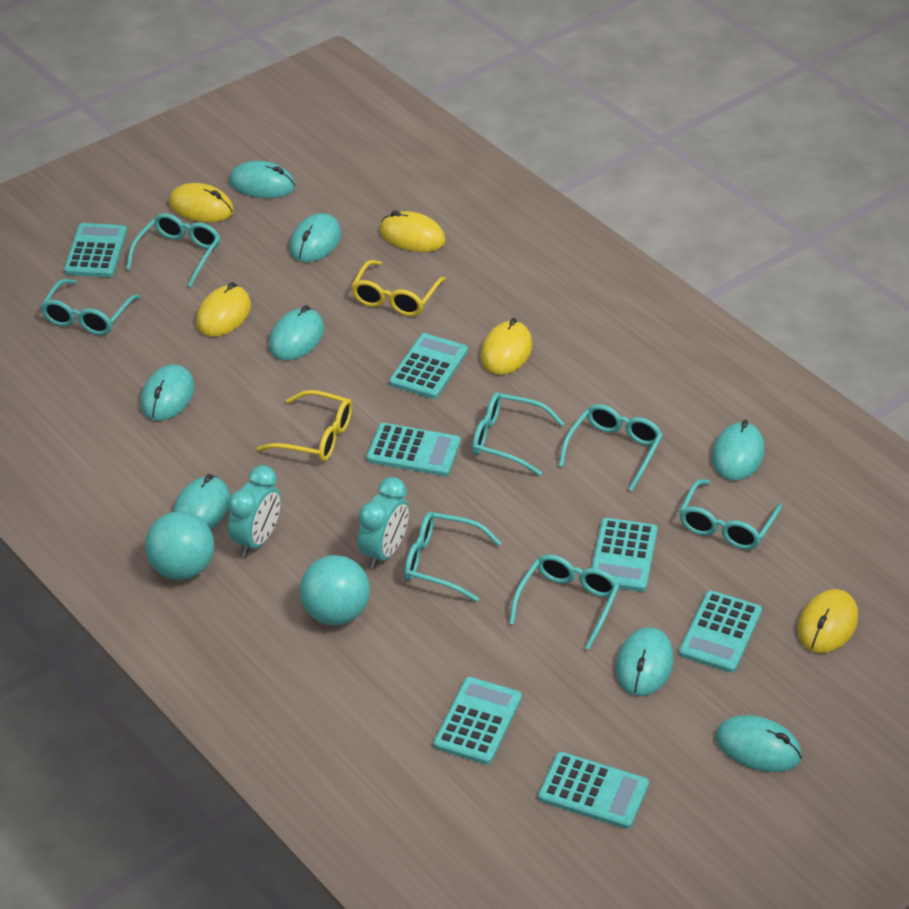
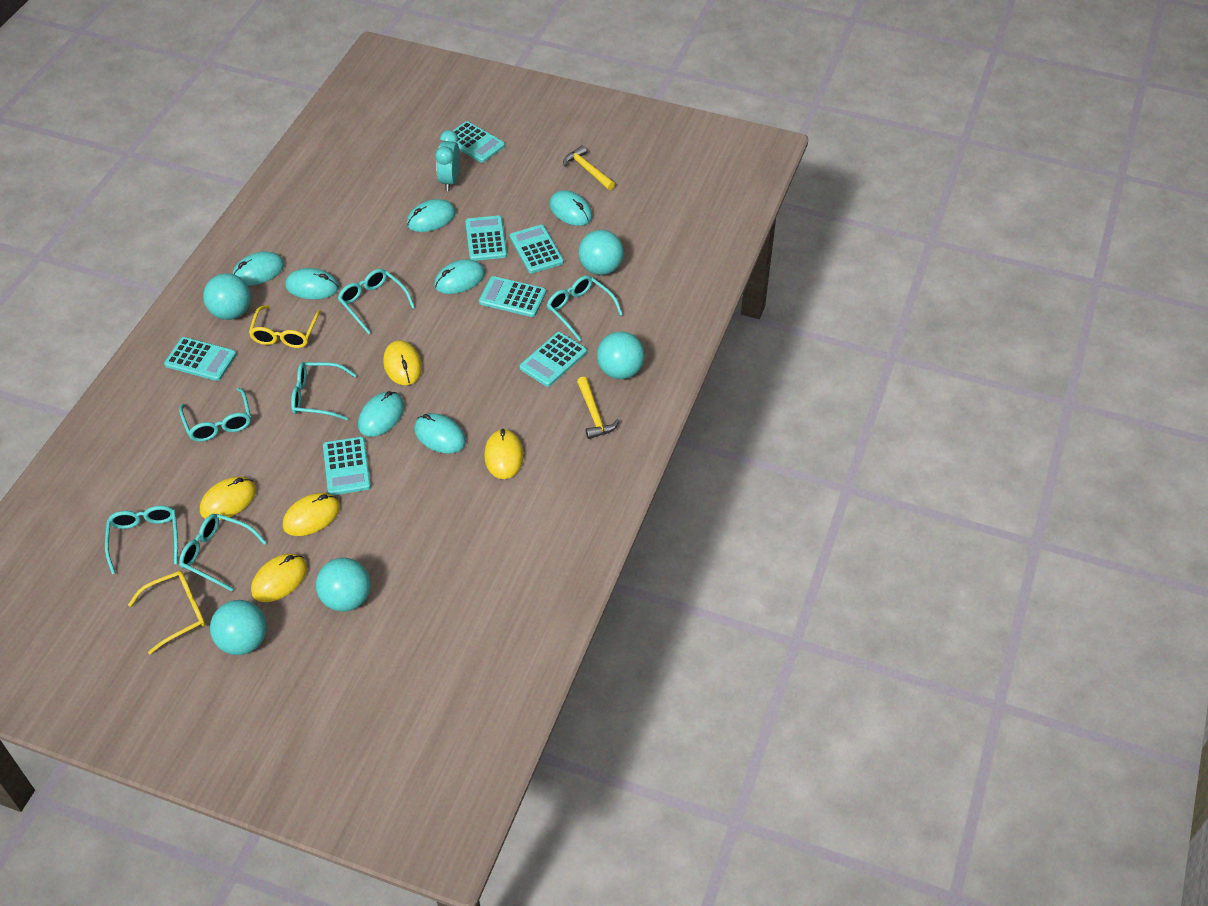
turquoise ball: [145,511,214,580] [300,555,370,625] = 2 -> [203,273,251,320] [210,600,267,655] [316,558,371,611] [579,230,624,275] [597,332,645,379] = 5
turquoise clock: [228,465,281,557] [358,477,409,569] = 2 -> [435,130,460,191] = 1
turquoise glasses: [40,279,140,335] [126,213,221,287] [404,512,501,602] [472,392,564,476] [509,554,619,650] [559,404,663,491] [679,479,782,550] = 7 -> [105,505,178,574] [179,388,251,442] [179,514,267,592] [291,362,357,420] [338,269,415,334] [547,275,623,342] = 6
turquoise mouse: [140,365,195,421] [173,474,230,530] [229,161,295,198] [269,305,324,360] [290,213,341,262] [616,627,674,696] [712,420,765,481] [715,715,802,772] = 8 -> [232,251,284,286] [285,268,339,300] [358,391,404,437] [407,199,456,232] [414,413,466,454] [434,259,485,294] [550,190,593,226] = 7
yellow hammer: none = 0 -> [563,146,615,190] [577,377,619,439] = 2

